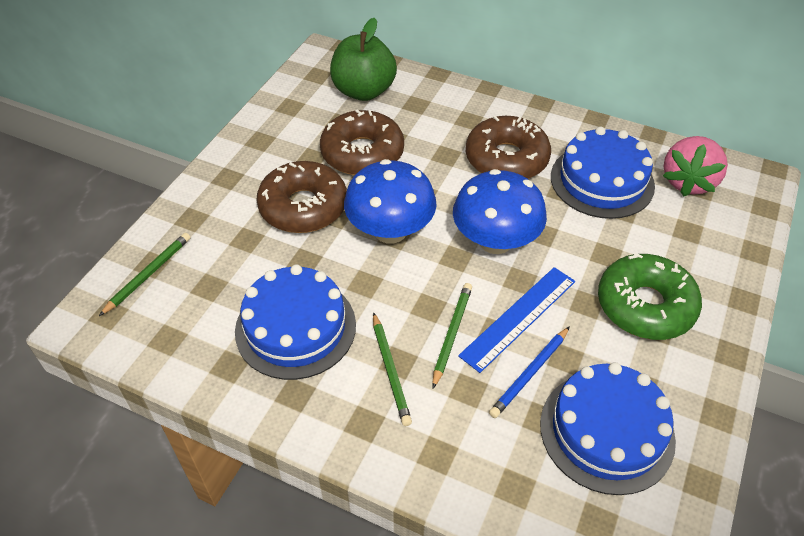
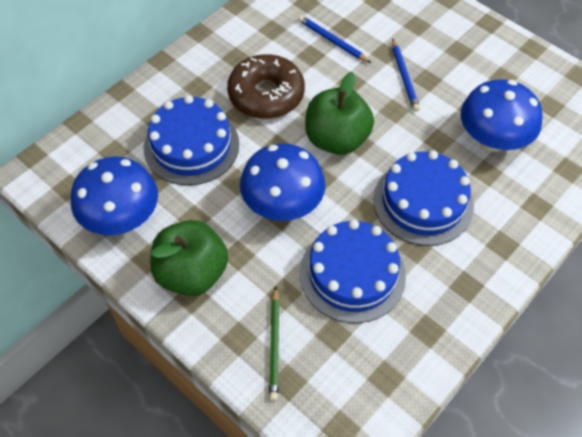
blue mushroom: [344,159,437,244] [453,169,547,254] = 2 -> [71,156,158,235] [240,144,325,221] [461,79,543,151] = 3
blue pencil: [489,326,570,418] = 1 -> [298,15,371,63] [392,38,420,111] = 2
blue ruler: [458,267,575,373] = 1 -> none = 0
brown donut: [256,161,347,233] [320,110,404,175] [466,116,551,179] = 3 -> [227,54,305,119] = 1
green apple: [330,18,397,101] = 1 -> [150,220,228,296] [305,72,374,155] = 2
green donut: [598,253,702,340] = 1 -> none = 0
green pencil: [99,233,191,316] [373,312,412,426] [432,283,472,388] = 3 -> [269,286,279,401] = 1
pink strawberry: [663,136,728,197] = 1 -> none = 0

